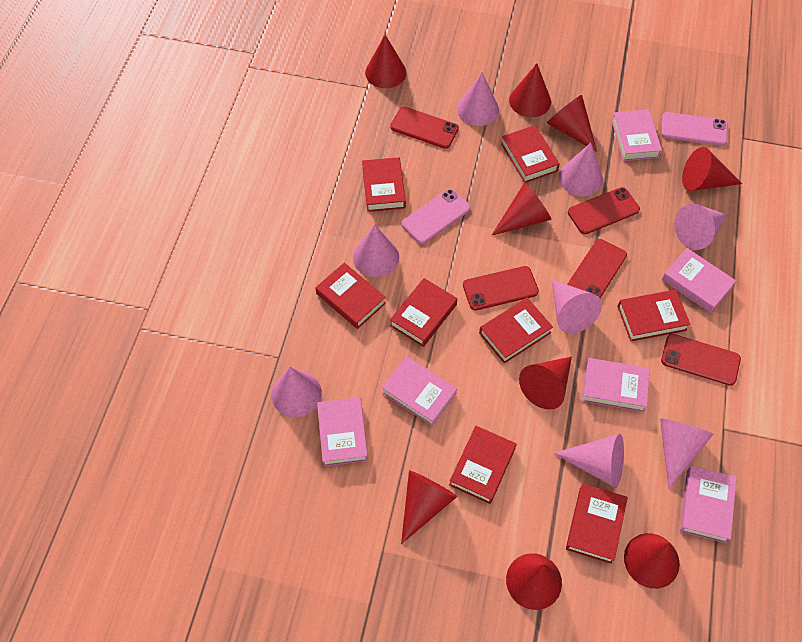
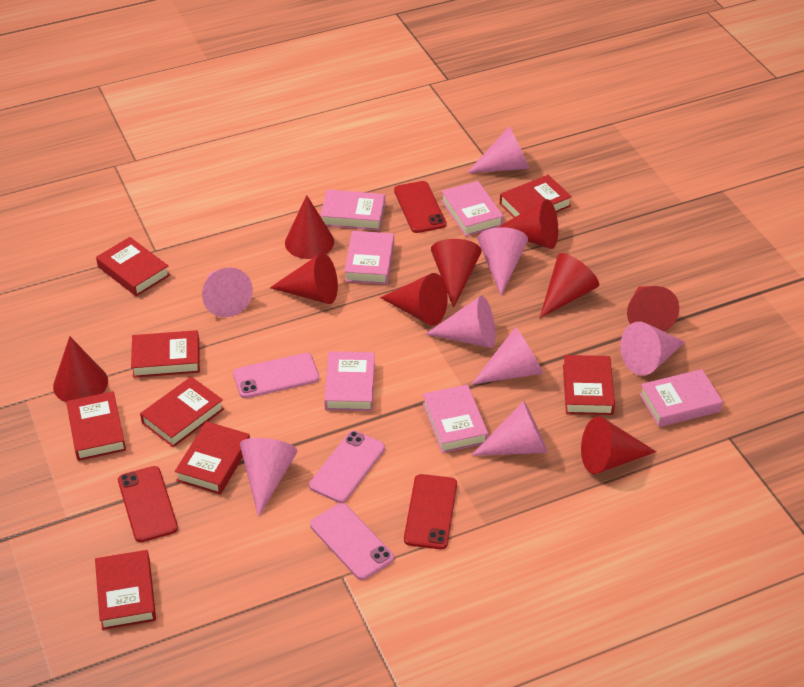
pink phone: [401,189,471,244] [661,112,727,146] = 2 -> [233,353,319,398] [309,431,385,503] [310,503,394,580] = 3
red phone: [390,107,459,149] [463,266,539,311] [567,239,627,298] [568,187,640,234] [661,334,741,386] = 5 -> [118,466,178,542] [394,181,446,233] [404,474,457,549] = 3

